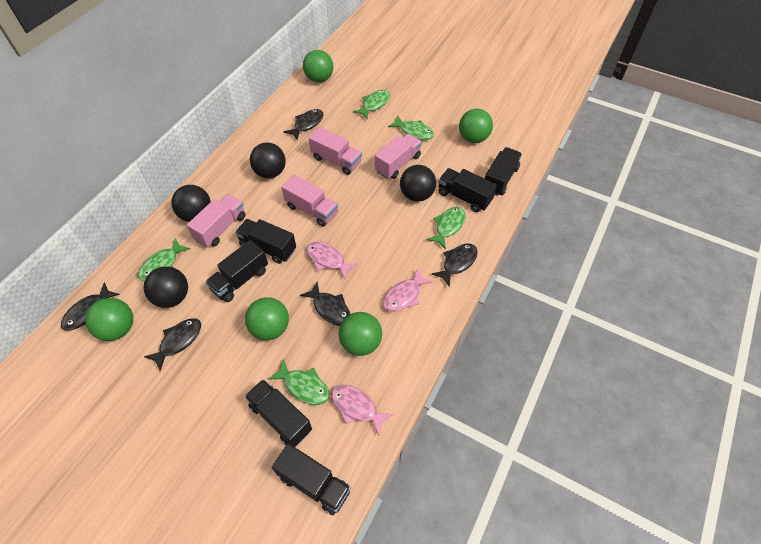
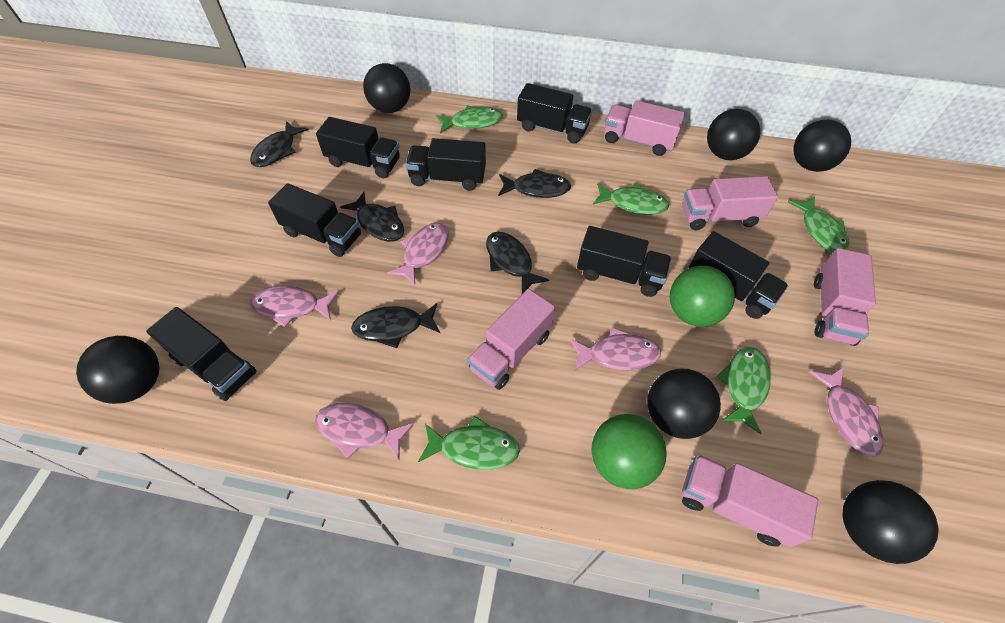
black ball: [144,266,188,308] [171,185,211,222] [250,142,286,178] [400,165,436,202] = 4 -> [76,336,159,404] [363,63,410,113] [647,369,721,439] [707,109,760,160] [793,120,851,172] [843,480,939,564] = 6
black truck: [205,240,268,302] [235,219,296,264] [245,379,312,447] [272,443,351,515] [438,168,497,212] [485,147,522,196] = 6 -> [146,307,257,401] [268,183,361,257] [316,117,400,178] [405,138,486,191] [517,83,592,144] [577,226,671,297] [688,231,789,319] = 7
green ball: [85,298,133,341] [245,297,289,340] [303,50,333,82] [339,312,382,356] [459,109,493,143] = 5 -> [591,414,667,489] [670,266,735,327] = 2
pink fish: [306,242,358,280] [331,385,393,436] [383,268,433,312] = 3 -> [250,286,339,327] [315,403,414,461] [387,223,449,286] [570,328,661,371] [809,366,883,457] = 5
pink truck: [187,194,245,247] [281,175,338,227] [309,127,362,175] [375,134,422,179] = 4 -> [467,289,555,390] [604,100,685,156] [682,176,778,230] [682,454,818,547] [814,248,876,346] = 5

